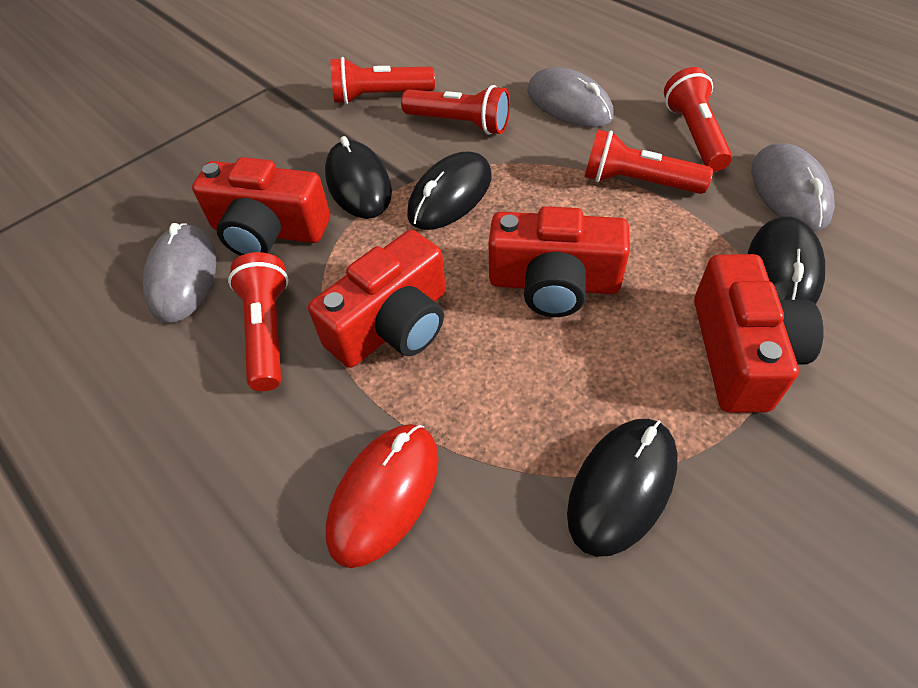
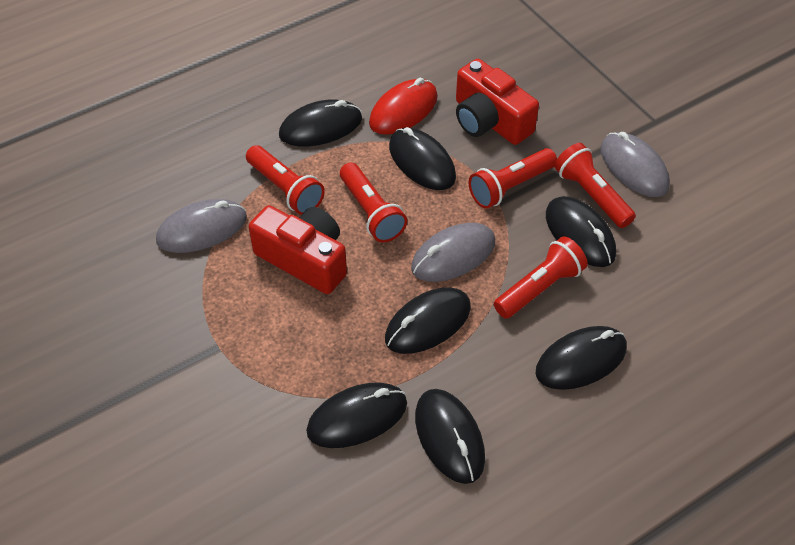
black mouse: [325,136,392,219] [407,152,492,230] [567,419,678,557] [748,216,825,305] = 4 -> [279,99,362,147] [306,382,407,448] [385,287,471,354] [389,127,456,190] [415,389,485,484] [535,326,627,390] [546,196,616,267] = 7
red camera: [192,157,330,256] [308,230,446,368] [489,206,630,317] [694,254,824,412] = 4 -> [249,205,347,294] [456,59,539,145] = 2

